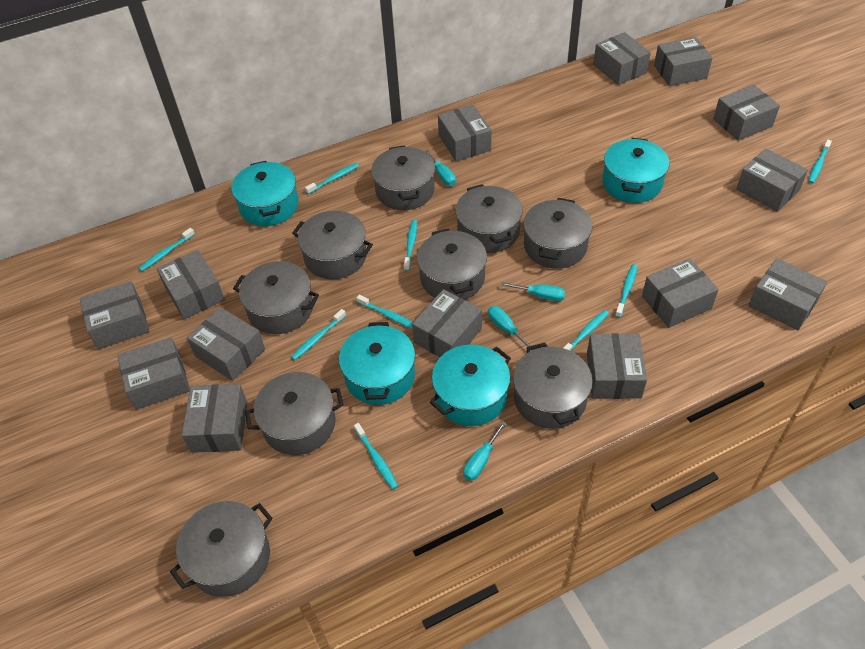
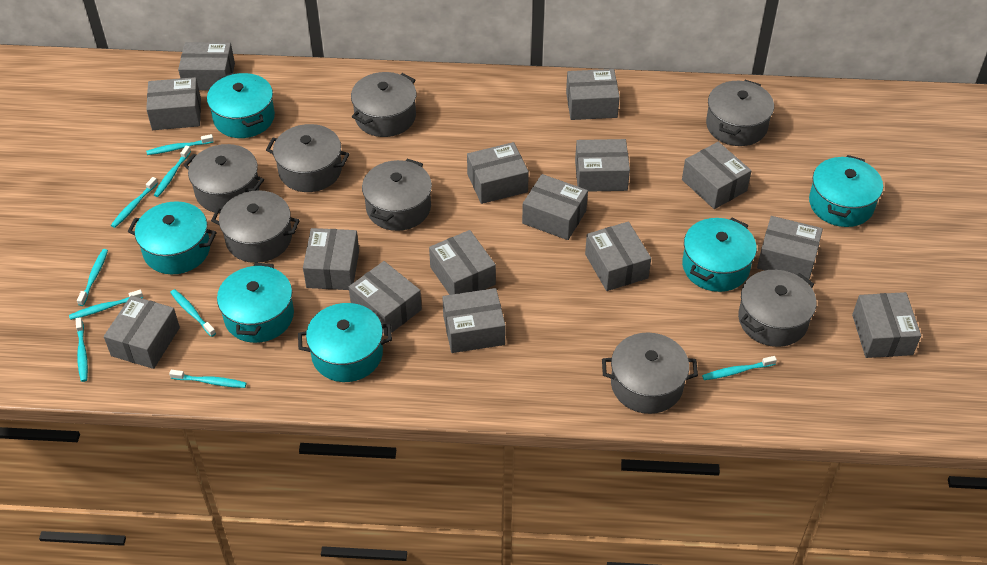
grey box: [80,281,150,350] [117,337,190,410] [157,250,225,319] [182,384,247,453] [187,307,265,381] [412,289,482,357] [438,105,492,161] [587,334,647,399] [593,32,651,85] [642,258,719,328] [654,37,713,86] [713,85,780,141] [736,148,808,212] [748,258,827,331] = 14 -> [104,296,180,369] [146,77,201,130] [178,42,235,90] [303,228,359,290] [349,261,422,336] [429,230,496,295] [442,288,505,353] [467,142,529,204] [522,174,588,240] [566,69,620,120] [575,139,630,192] [585,221,651,291] [682,142,751,209] [757,216,823,280] [852,292,921,358] = 15
grey pot: [170,501,273,597] [233,261,319,334] [245,372,344,455] [292,211,373,279] [371,145,435,210] [417,229,487,300] [455,184,523,253] [513,343,593,429] [523,198,593,269] = 9 -> [183,144,264,213] [211,190,300,263] [266,124,349,192] [351,72,416,137] [362,159,432,231] [602,333,698,414] [706,80,774,146] [738,270,816,347] = 8
turquoise pot: [231,161,299,226] [339,322,415,405] [430,345,511,426] [602,138,669,203] = 4 -> [128,201,216,274] [207,73,275,138] [217,263,294,343] [298,303,392,382] [682,218,757,292] [809,155,883,227] = 6
turquoise screwdriver: [424,150,456,186] [463,421,506,481] [488,306,534,351] [501,282,565,301] = 4 -> none = 0

